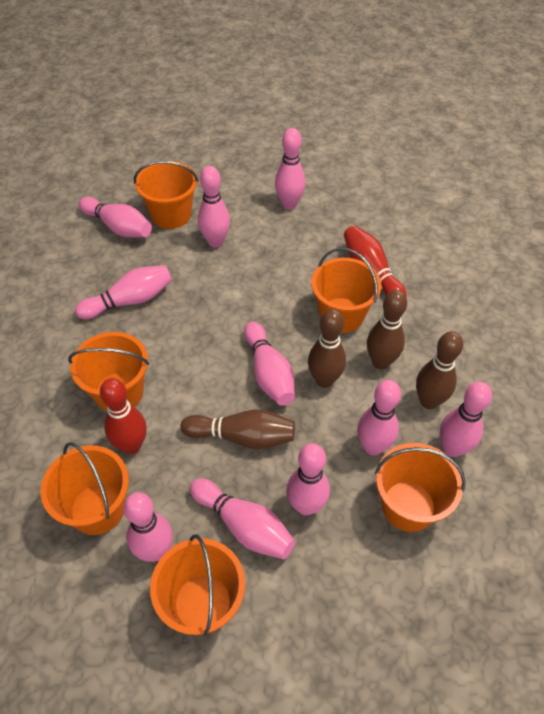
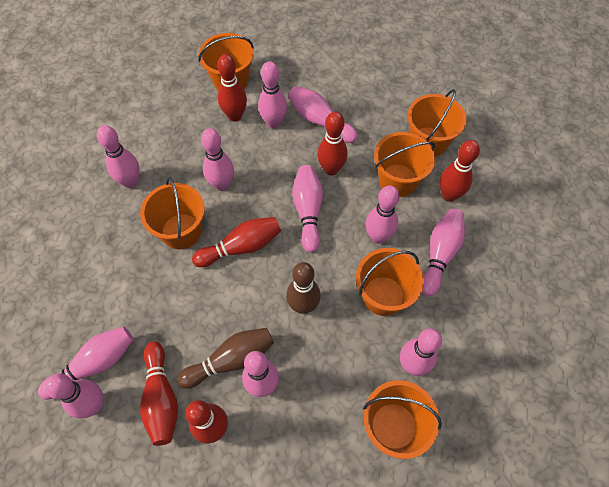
brown bowling pin: [180,409,295,449] [308,309,346,388] [367,290,407,369] [416,331,463,409] = 4 -> [177,328,274,389] [286,262,321,314] = 2
pink bowling pin: [75,265,172,319] [78,197,152,238] [123,492,173,562] [190,478,295,559] [198,166,230,247] [244,322,295,406] [275,128,306,209] [286,443,330,516] [357,380,401,456] [440,382,492,457] = 10 -> [38,327,134,400] [45,373,103,418] [97,125,140,188] [201,128,234,191] [242,351,279,397] [258,61,287,128] [288,86,358,143] [292,165,323,252] [366,185,400,244] [400,328,442,376] [422,209,465,296] = 11
red bowling pin: [100,378,147,454] [344,225,407,296] = 2 -> [140,341,178,446] [185,400,228,444] [192,217,281,267] [217,54,247,122] [317,112,348,175] [440,140,480,202] = 6

